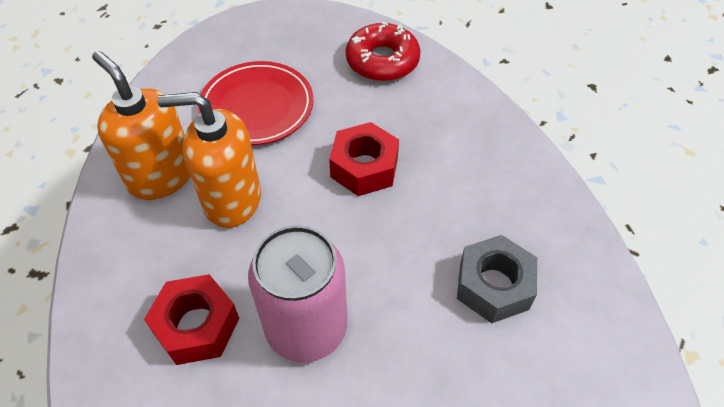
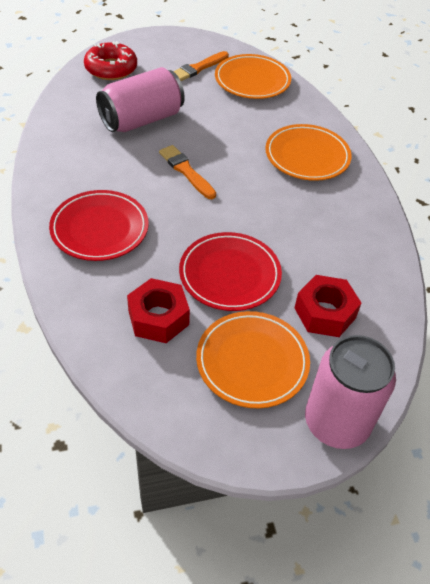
grey nut: [457,235,537,323] = 1 -> none = 0
orange brush: none = 0 -> [159,145,216,199] [174,51,229,81] = 2
orange plate: none = 0 -> [196,311,310,408] [215,54,291,99] [265,124,352,181] = 3
orange soap dispenser: [92,51,191,200] [157,92,261,228] = 2 -> none = 0
pink can: [248,225,347,363] = 1 -> [96,67,185,132] [305,335,396,449] = 2
red plate: [198,61,313,145] = 1 -> [49,190,149,261] [179,232,282,311] = 2

